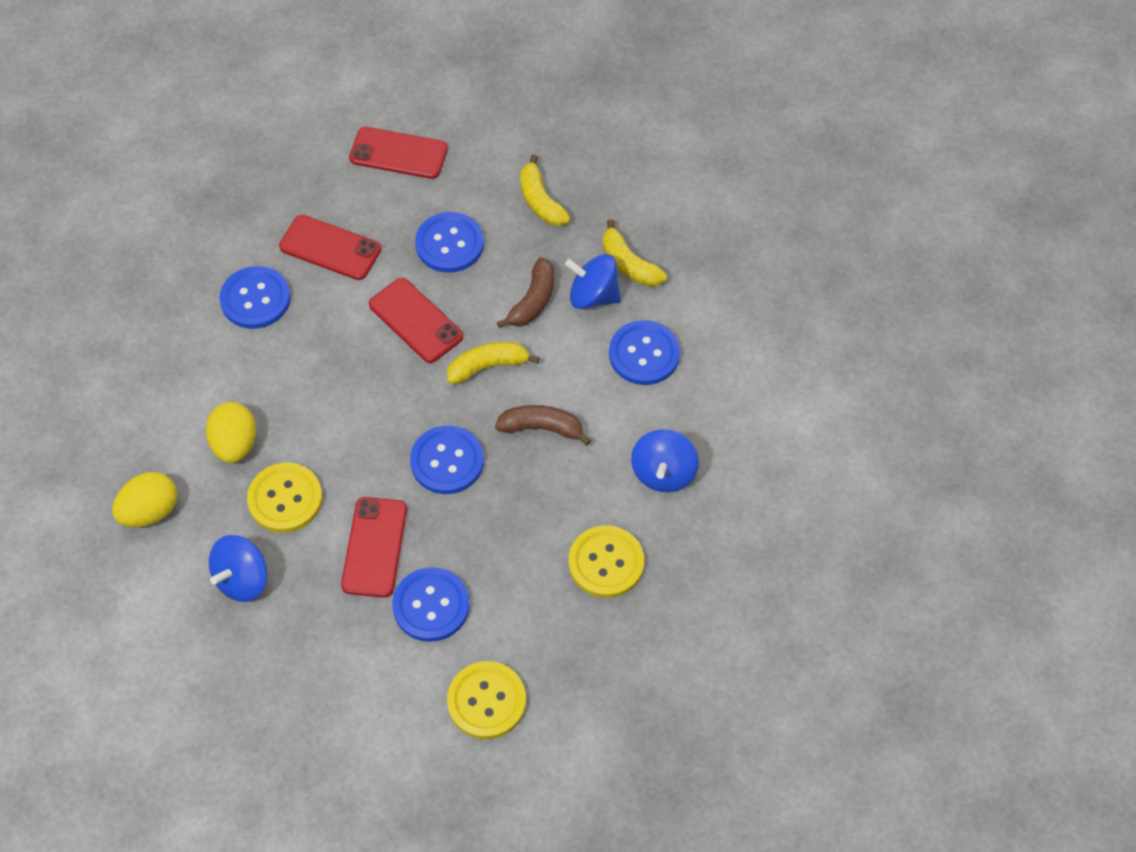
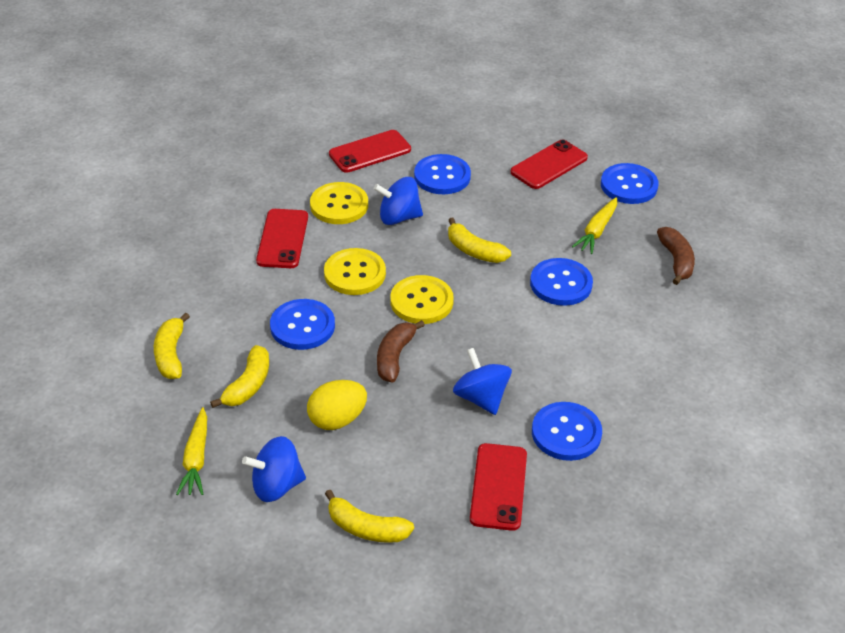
yellow banana: [447,342,540,385] [520,155,570,226] [603,219,667,287] = 3 -> [154,312,190,379] [210,345,269,408] [325,490,414,543] [448,218,511,263] = 4
yellow carrot: none = 0 -> [176,407,207,495] [572,197,617,254] = 2
yellow egg: [112,472,177,527] [206,402,256,463] = 2 -> [307,380,367,430] = 1

